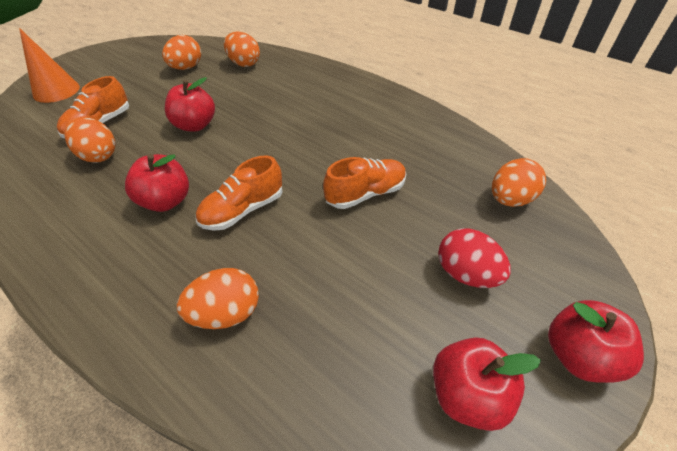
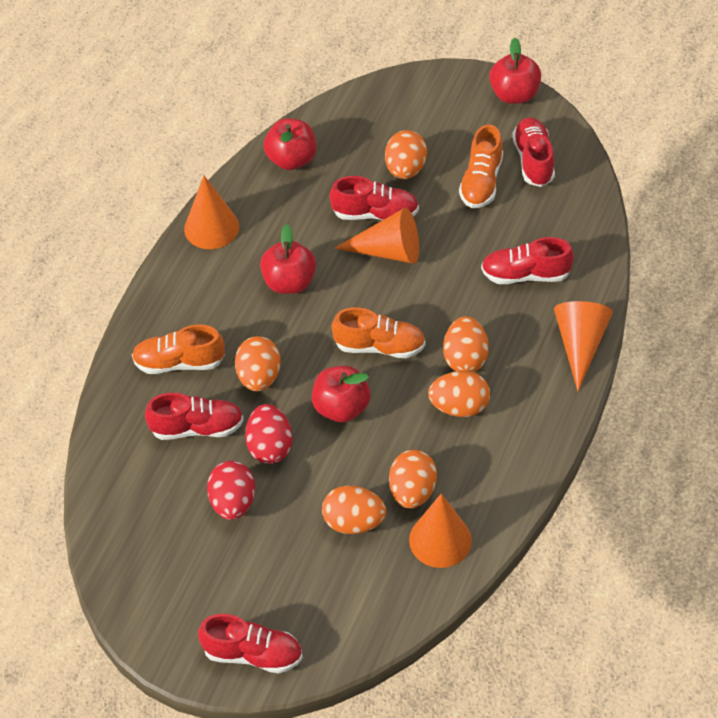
orange cone: [19,28,80,103] = 1 -> [184,176,239,249] [334,208,419,264] [409,494,472,568] [554,301,613,391] = 4
orange egg: [65,117,116,163] [162,35,201,70] [177,268,259,329] [224,32,260,67] [492,158,546,207] = 5 -> [235,336,281,391] [322,486,386,534] [385,130,427,179] [389,450,437,509] [428,371,490,417] [443,316,489,372] = 6
red egg: [438,228,511,288] = 1 -> [207,461,255,520] [245,404,293,464] = 2
red shoe: none = 0 -> [145,393,244,440] [198,614,303,673] [330,176,419,220] [481,237,574,284] [512,117,555,187] = 5

